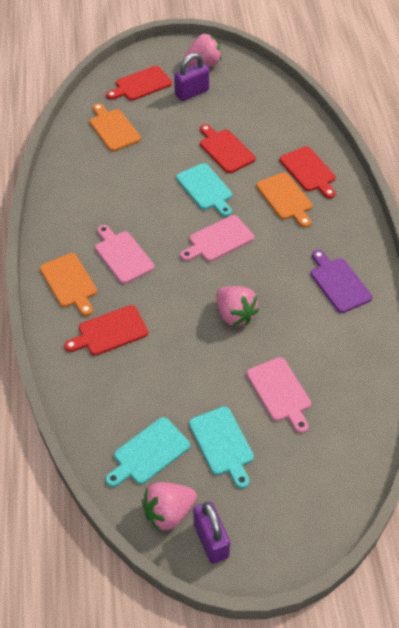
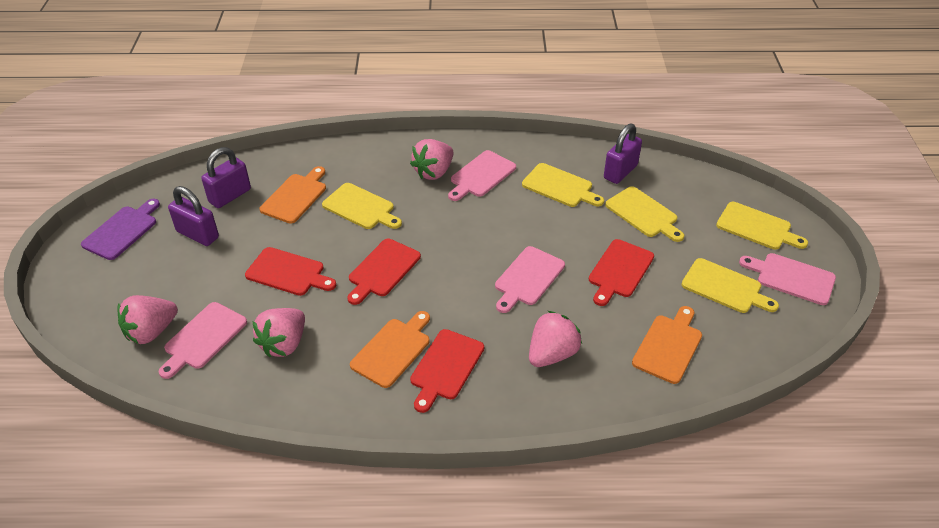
pink cutting board: [95,225,154,284] [180,215,254,262] [247,357,311,433] = 3 -> [159,302,247,379] [448,150,516,201] [495,246,565,313] [739,253,836,305] = 4
pink strawberry: [142,482,197,532] [184,33,222,67] [216,286,259,326] = 3 -> [117,295,178,344] [253,308,305,357] [410,139,454,180] [529,311,582,367] = 4
purple padlock: [174,53,209,101] [193,501,230,564] = 2 -> [168,186,219,246] [201,147,251,208] [604,123,642,184] = 3
turquoise cutting board: [106,417,190,487] [176,163,232,217] [189,406,254,489] = 3 -> none = 0
yellow cutting board: none = 0 -> [322,183,402,229] [522,163,604,207] [605,186,684,242] [681,258,779,313] [716,202,808,250] = 5

